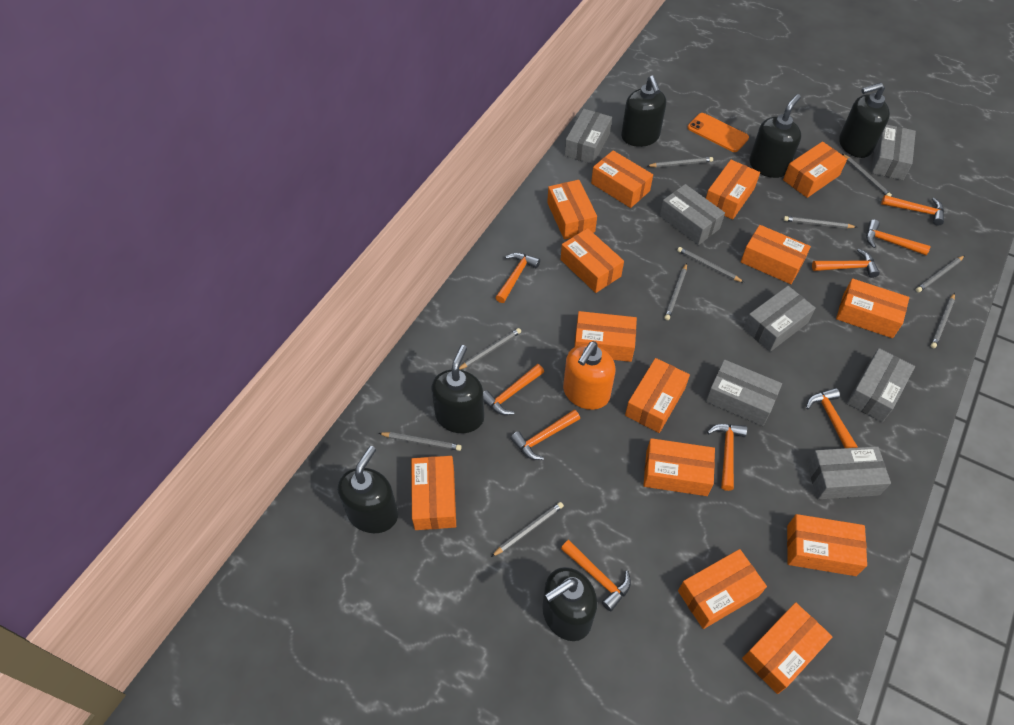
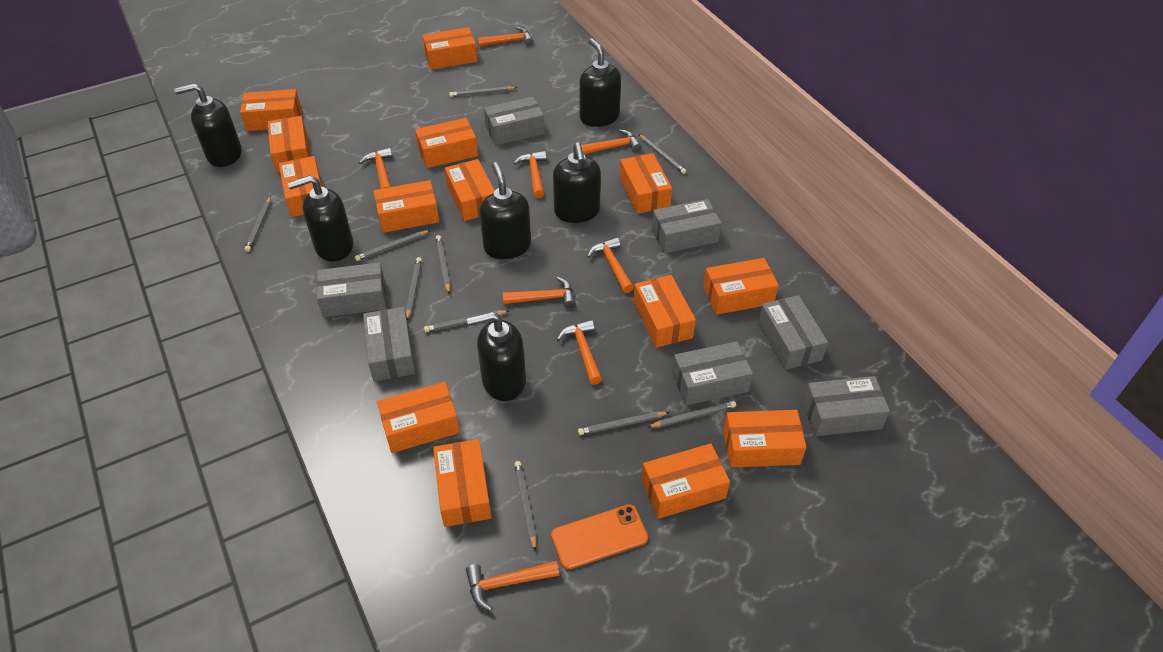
orange hammer: [483,364,544,415] [495,253,540,303] [510,410,580,460] [561,540,631,611] [707,424,747,491] [806,388,858,448] [812,249,880,278] [866,220,931,255] [881,195,944,225] = 9 -> [359,148,392,189] [466,561,559,611] [478,27,533,47] [503,277,576,308] [514,151,547,198] [557,320,602,385] [581,129,641,154] [587,237,634,293] = 8
orange soap dispenser: [563,341,616,410] = 1 -> none = 0

